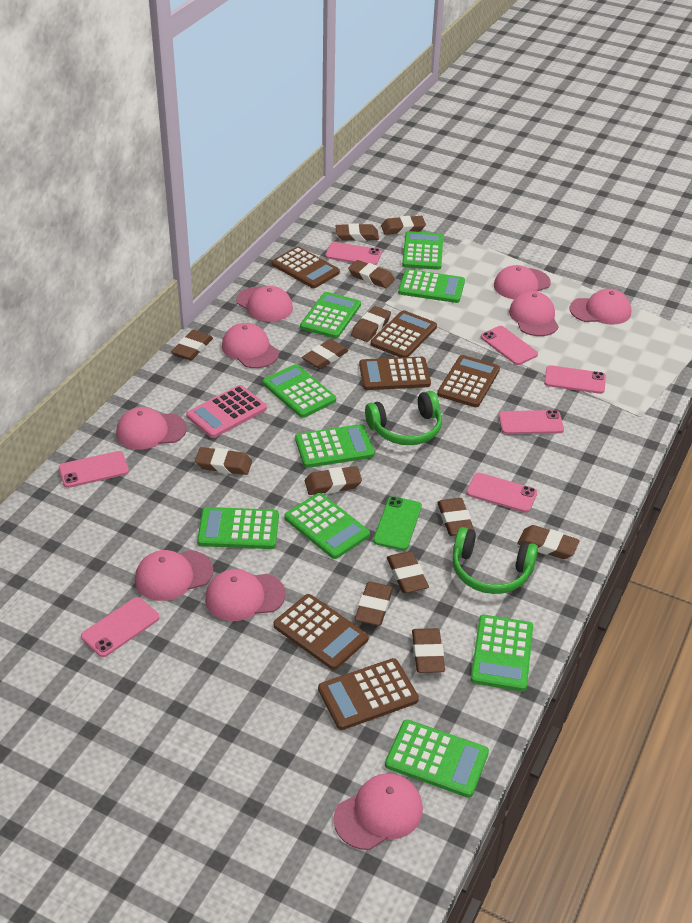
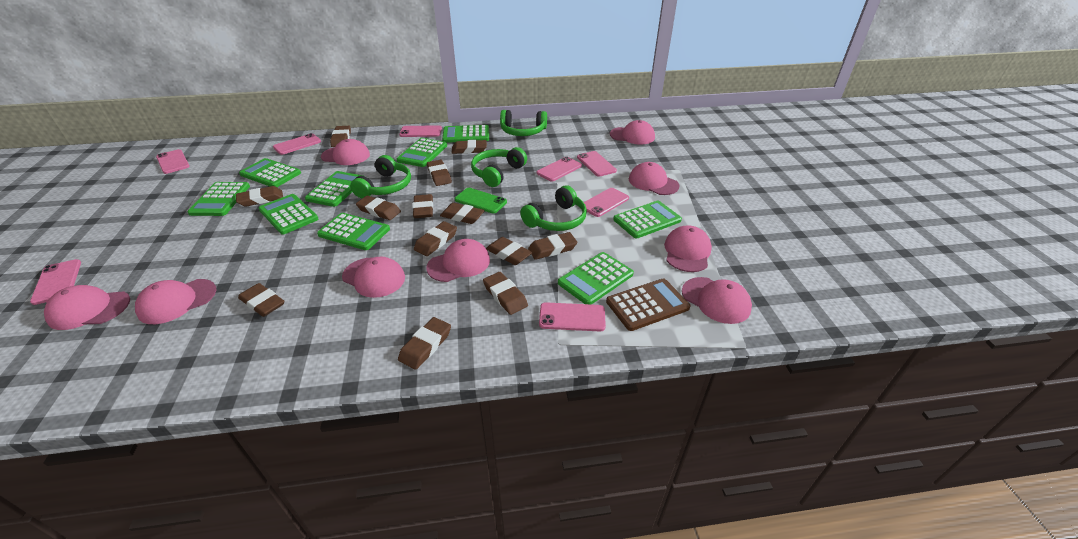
brown calculator: [271,246,340,288] [273,594,369,670] [318,658,419,730] [359,357,431,390] [371,310,437,358] [437,355,500,407] = 6 -> [606,279,690,331] = 1
green headphones: [365,391,442,445] [453,527,538,594] = 2 -> [350,155,411,198] [471,147,527,187] [500,110,547,136] [520,185,587,231] = 4
pink calculator: [186,385,267,438] = 1 -> none = 0
pink phone: [59,451,129,488] [81,597,159,657] [325,242,382,265] [466,473,537,513] [481,326,538,365] [499,410,564,434] [544,365,606,394] = 7 -> [30,259,81,305] [156,149,190,174] [273,133,321,155] [399,125,442,137] [537,156,582,181] [539,302,606,331] [577,151,617,177] [584,188,629,217] = 8

